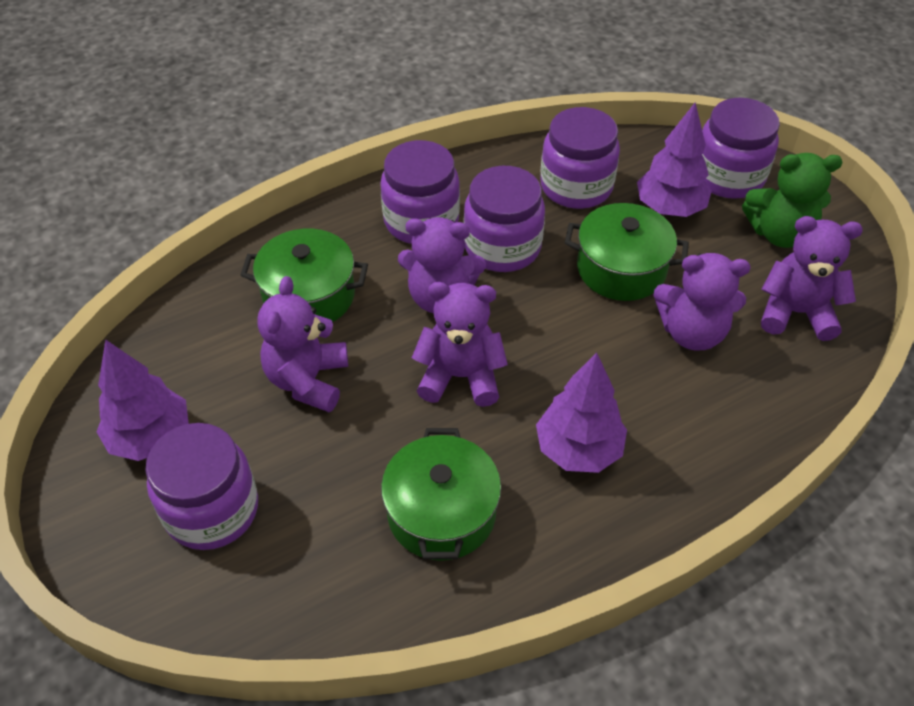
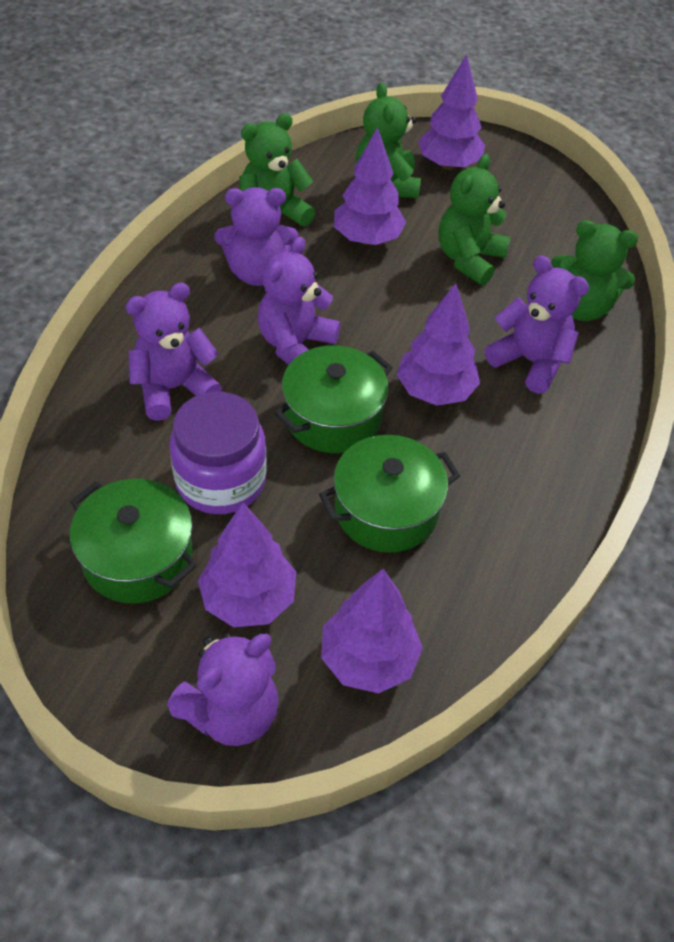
green teddy bear: [742,153,843,248] = 1 -> [239,113,315,226] [356,82,421,198] [439,154,510,285] [551,220,638,321] = 4
purple jar: [145,423,258,550] [380,140,460,244] [464,166,545,272] [540,107,620,209] [702,98,780,199] = 5 -> [170,392,267,514] = 1
purple tree: [97,339,189,461] [536,353,627,473] [637,102,712,217] = 3 -> [198,502,296,627] [321,569,423,693] [334,127,406,245] [397,283,480,406] [418,54,485,170] = 5

